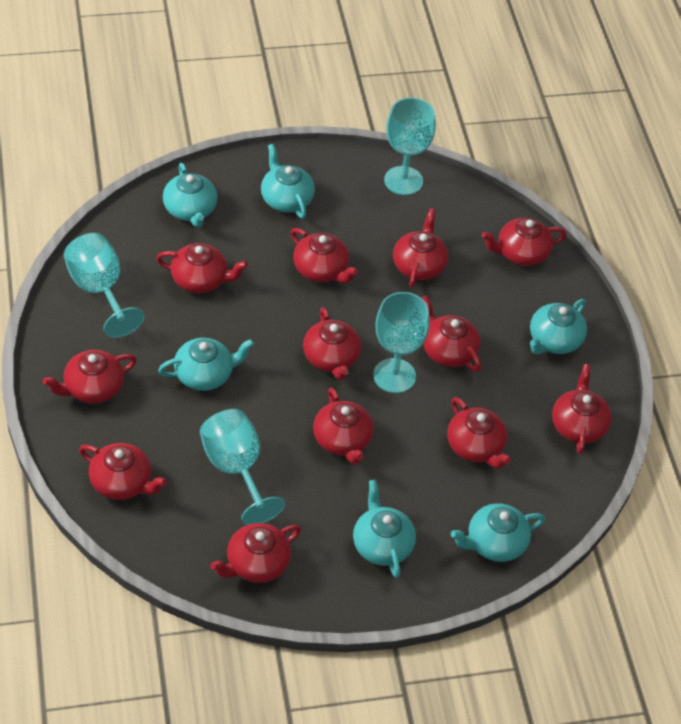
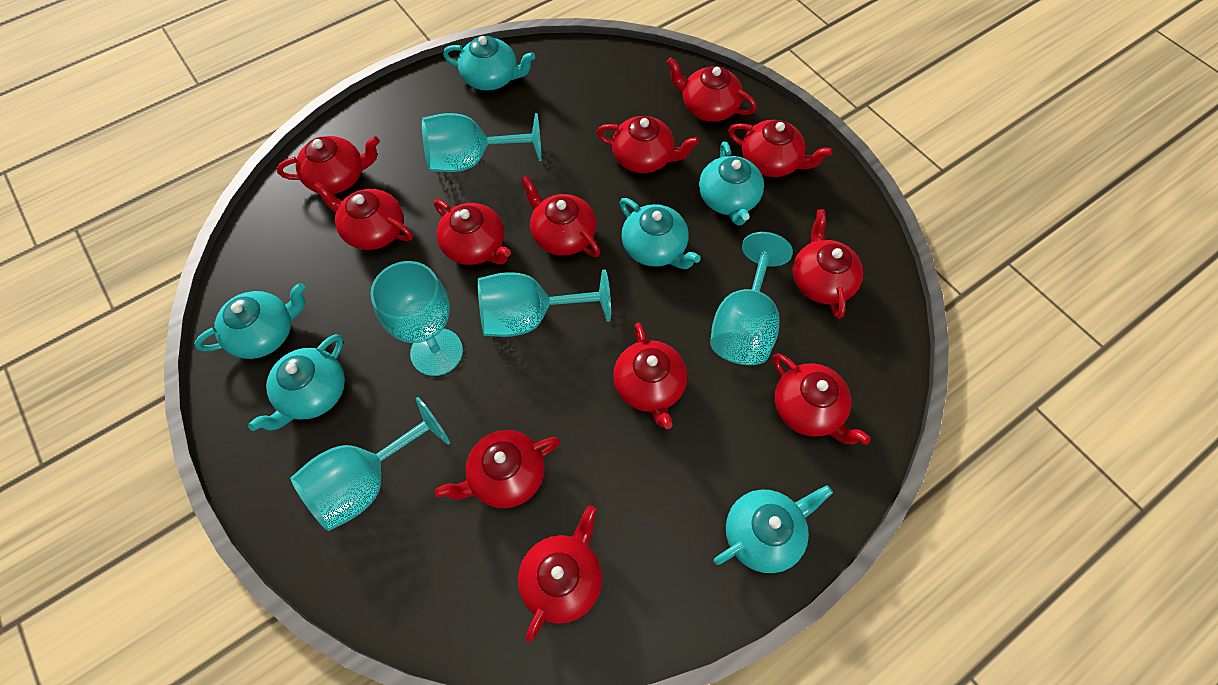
turquoise goblet: [64,233,144,338] [200,409,285,525] [373,292,430,393] [384,97,436,195] = 4 -> [291,397,450,531] [370,261,463,376] [422,113,542,172] [478,270,611,337] [710,232,793,365] = 5

